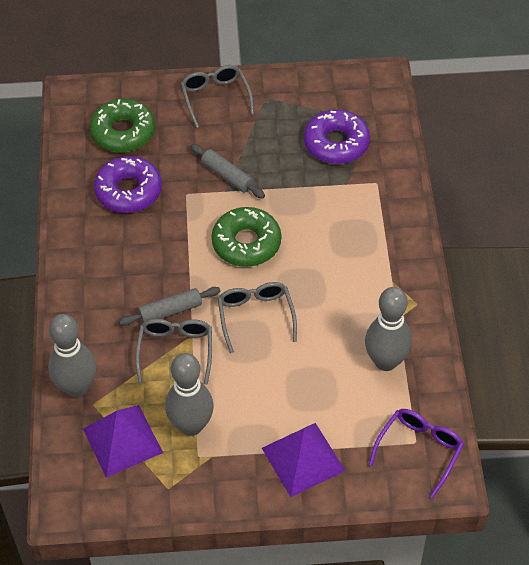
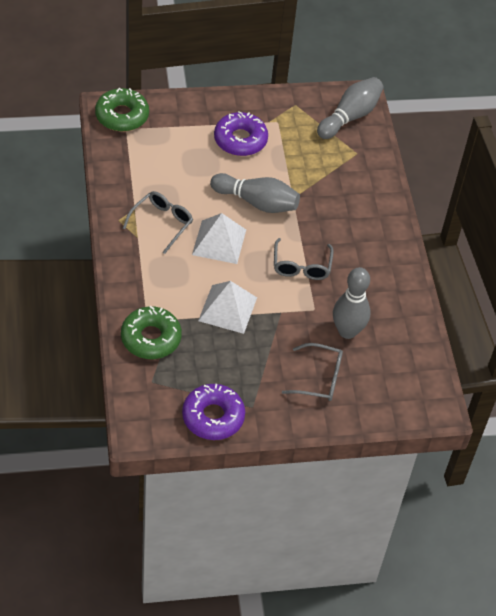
grey rolling pin: [119,287,220,326] [190,144,265,198] = 2 -> none = 0
purple glasses: [369,409,464,498] = 1 -> none = 0
purple pyramid: [83,405,163,478] [262,423,345,497] = 2 -> none = 0
white pyramid: none = 0 -> [192,213,246,264] [198,281,257,334] = 2

